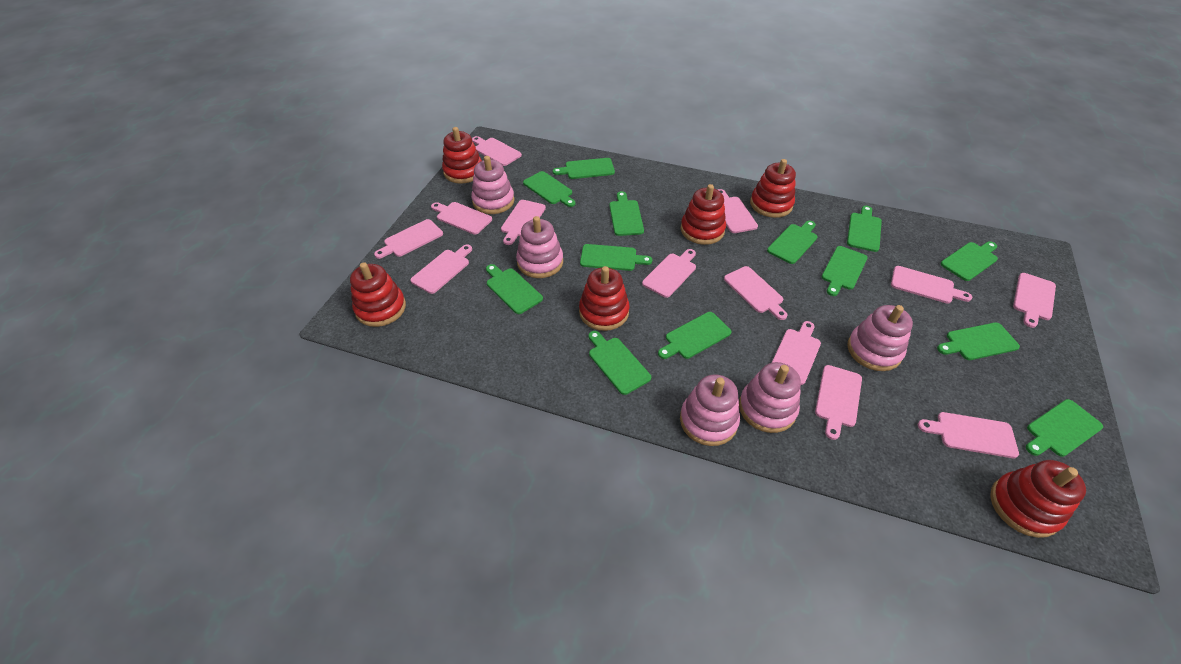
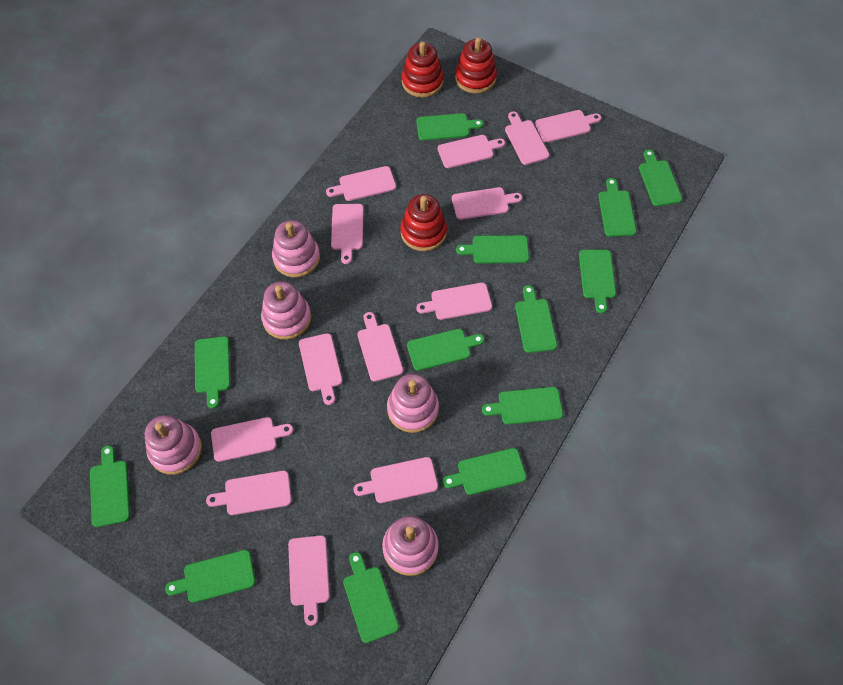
red stacking toy: [350,262,406,327] [442,127,482,184] [579,266,629,331] [681,184,726,245] [750,159,796,218] [990,460,1086,538] = 6 -> [401,194,447,251] [402,41,443,97] [455,37,497,93] = 3

